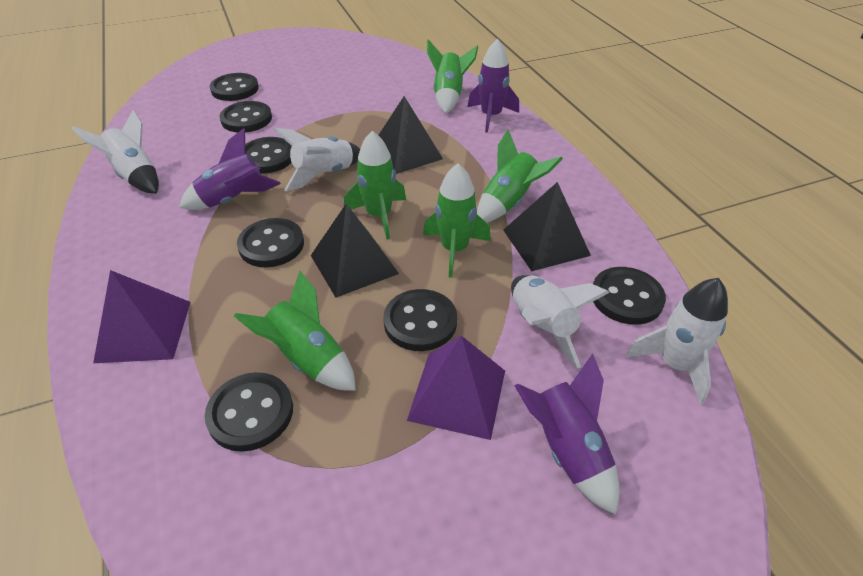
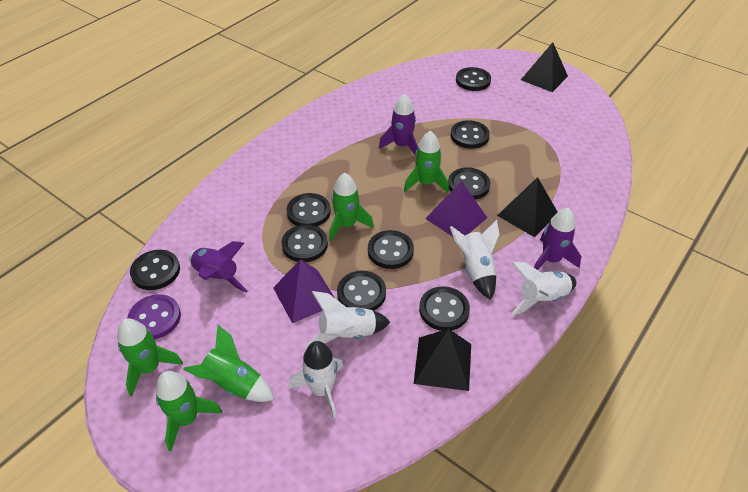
black button: [205,372,293,452] [210,73,259,101] [220,101,272,132] [237,218,304,267] [245,137,292,173] [383,289,457,351] [593,267,666,325] = 7 -> [130,250,180,290] [281,224,328,262] [287,193,331,226] [337,271,386,311] [368,230,414,269] [419,286,470,331] [448,167,490,199] [450,120,490,149] [456,67,491,91] = 9
purple button: none = 0 -> [127,294,181,339] = 1

